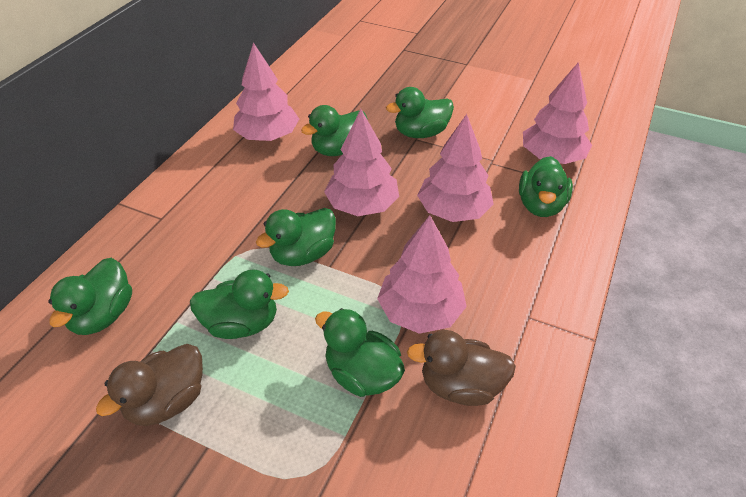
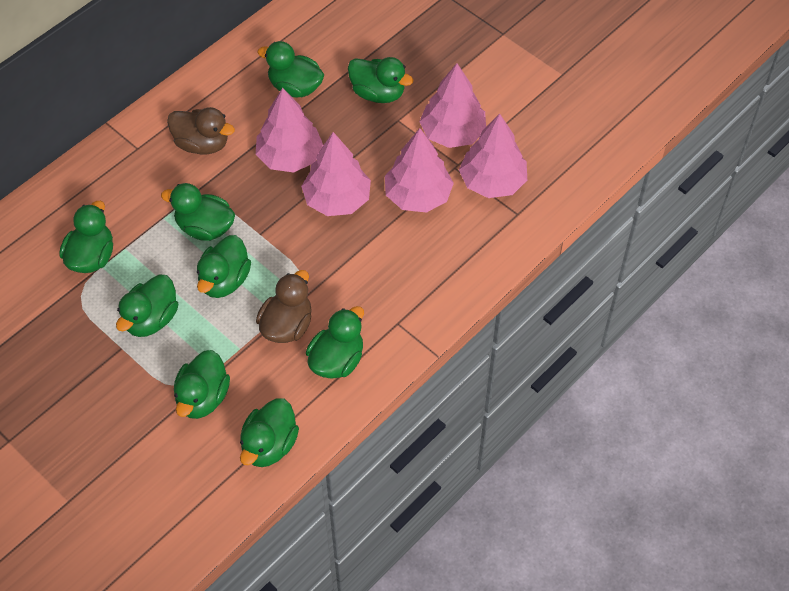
green duck: [48,258,132,335] [190,270,289,339] [256,208,336,266] [301,105,368,156] [315,308,405,397] [386,87,454,138] [519,156,573,217] = 7 -> [60,201,113,273] [116,274,178,337] [161,183,235,241] [174,350,230,419] [197,235,251,298] [240,398,299,467] [257,41,324,97] [306,306,364,379] [348,57,413,103] = 9

